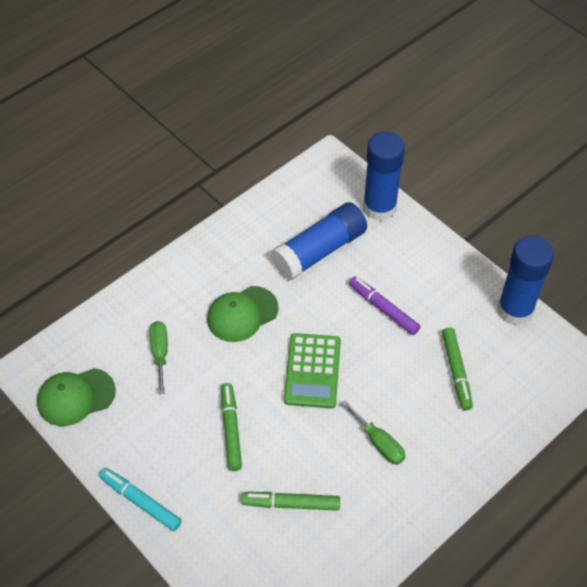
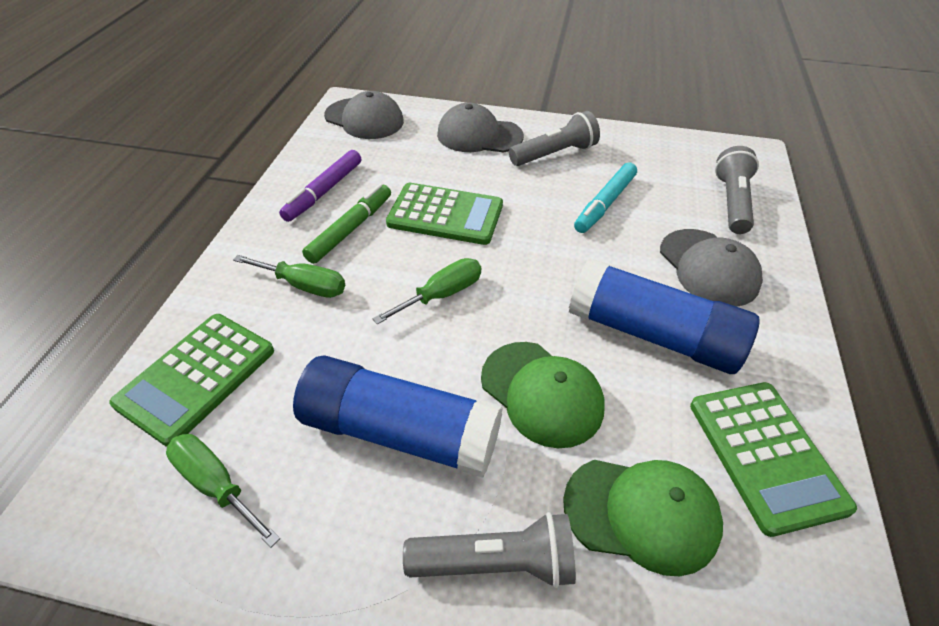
blue glue stick: [271,202,367,280] [363,131,405,221] [498,236,554,325] = 3 -> [293,355,503,477] [569,258,759,374] = 2
green calculator: [284,333,341,408] = 1 -> [109,314,274,447] [386,183,503,245] [690,382,857,537] = 3
green marker: [221,383,242,471] [241,492,340,511] [442,328,473,410] = 3 -> [302,184,391,264] = 1
green screwdriver: [150,321,168,394] [341,400,406,465] = 2 -> [166,434,280,547] [233,255,345,298] [372,258,481,324] = 3
grey cap: none = 0 -> [324,91,404,139] [437,103,524,153] [660,229,763,307] = 3
grey flashlight: none = 0 -> [403,512,576,588] [509,111,600,166] [715,146,759,234] = 3

